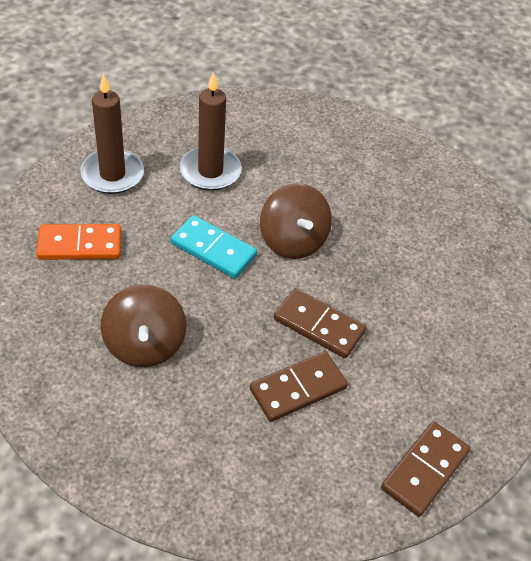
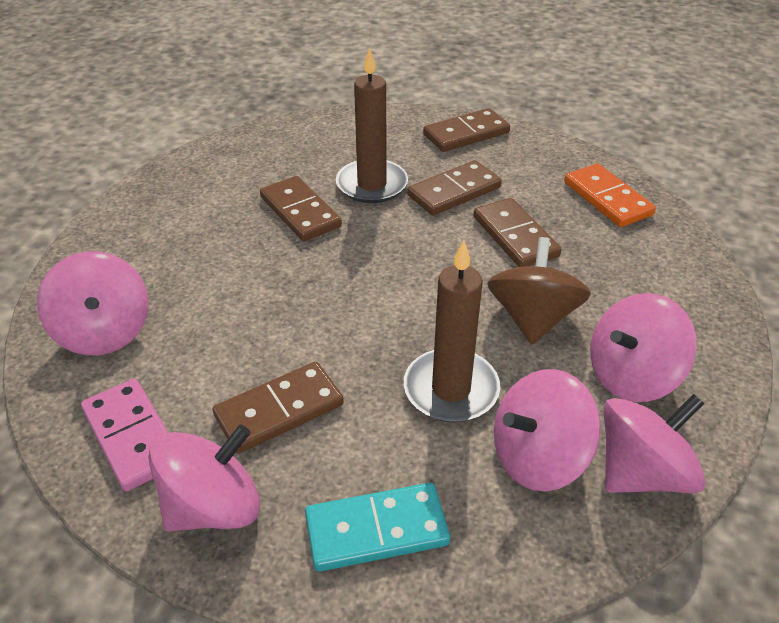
brown domino: [250,351,348,422] [273,288,366,358] [381,421,471,517] = 3 -> [213,362,344,454] [260,176,342,241] [407,160,502,216] [423,108,510,152] [473,198,562,267] = 5
brown spinning top: [101,284,186,367] [260,183,332,259] = 2 -> [487,237,591,344] = 1
pink domino: none = 0 -> [81,378,169,492] = 1
pink spinning top: none = 0 -> [37,251,149,356] [148,424,260,532] [494,369,601,492] [590,293,697,402] [604,394,706,493] = 5

